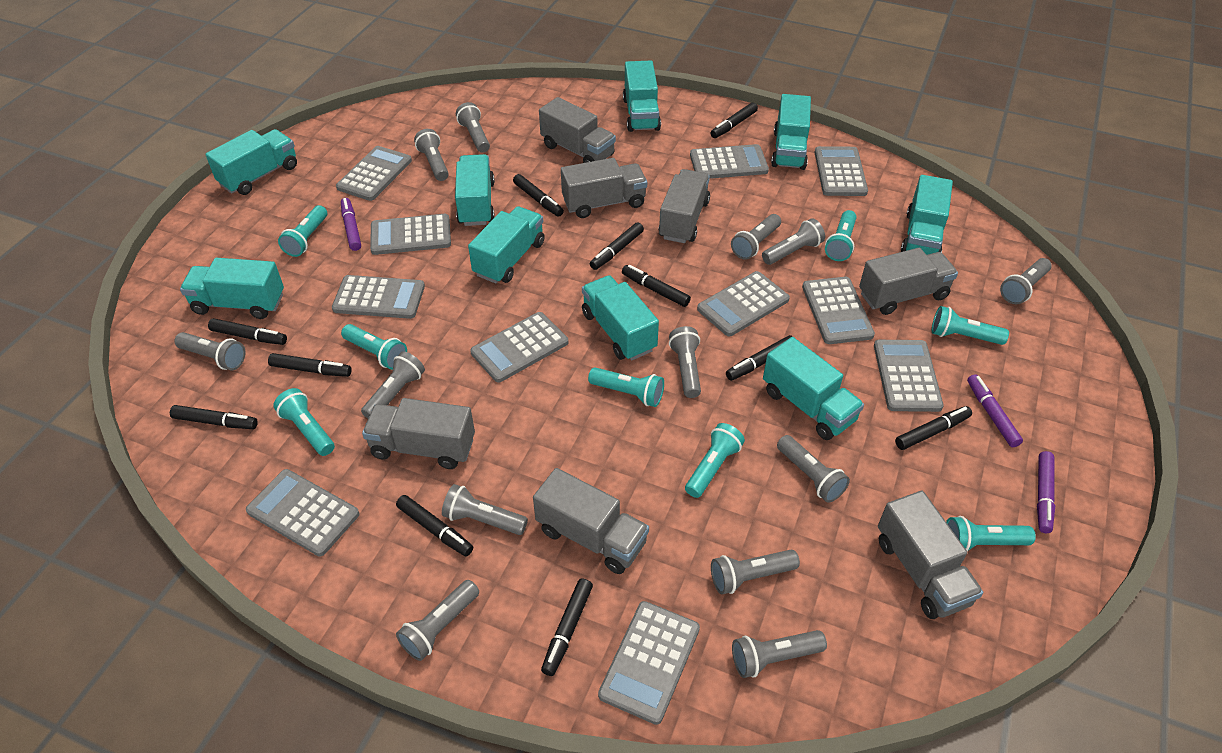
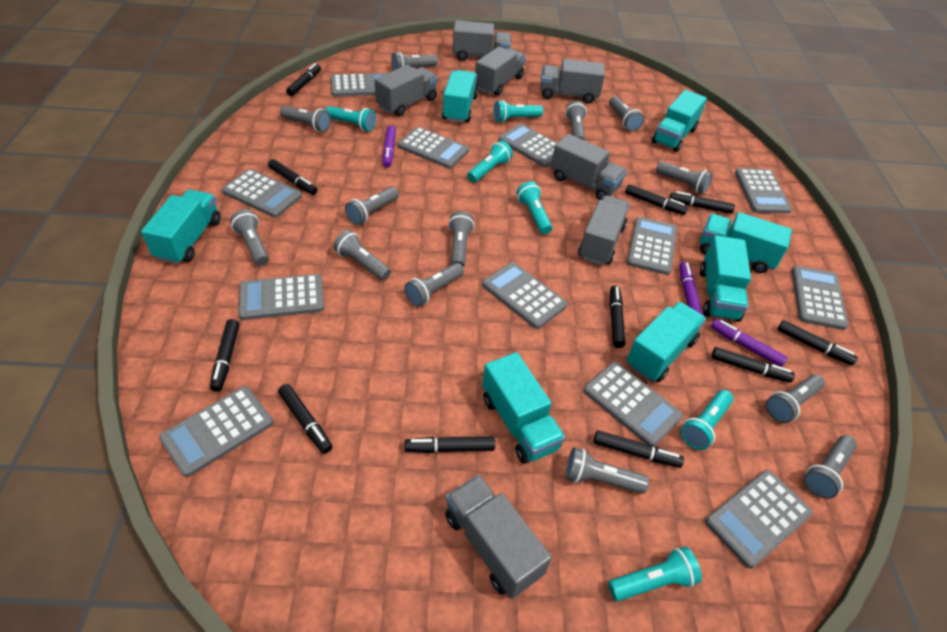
grey calculator: [246,469,360,556] [332,275,425,319] [336,146,412,201] [370,214,451,255] [470,312,568,383] [598,601,700,725] [690,144,769,179] [697,271,790,336] [802,277,875,344] [815,146,868,196] [874,340,944,412] = 11 -> [159,386,273,477] [222,169,302,218] [238,274,324,320] [331,73,386,96] [398,127,469,169] [482,262,568,329] [499,124,557,167] [583,362,683,447] [627,217,677,275] [705,470,813,569] [735,168,792,214] [792,266,848,330] = 12
turquoise flashlight: [273,388,335,456] [278,205,327,257] [341,324,407,370] [588,367,664,407] [685,423,745,498] [825,210,856,261] [932,306,1009,345] [946,516,1036,551] = 8 -> [325,106,376,131] [467,141,513,183] [494,100,543,123] [516,181,552,234] [608,546,702,601] [680,390,733,450] = 6
turquoise truck: [180,258,284,319] [205,129,297,195] [455,154,495,226] [468,206,545,284] [582,275,659,361] [623,60,661,132] [763,337,864,440] [771,94,811,170] [901,175,953,255] = 9 -> [141,190,221,264] [442,70,478,123] [482,352,565,464] [626,302,706,382] [652,90,707,152] [700,212,792,273] [700,235,751,322] = 7

